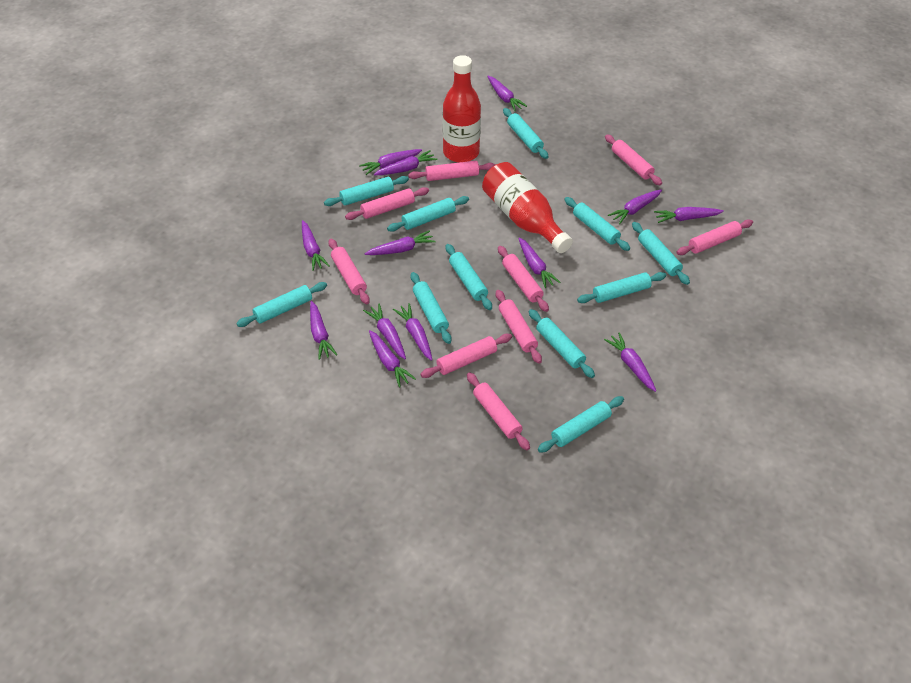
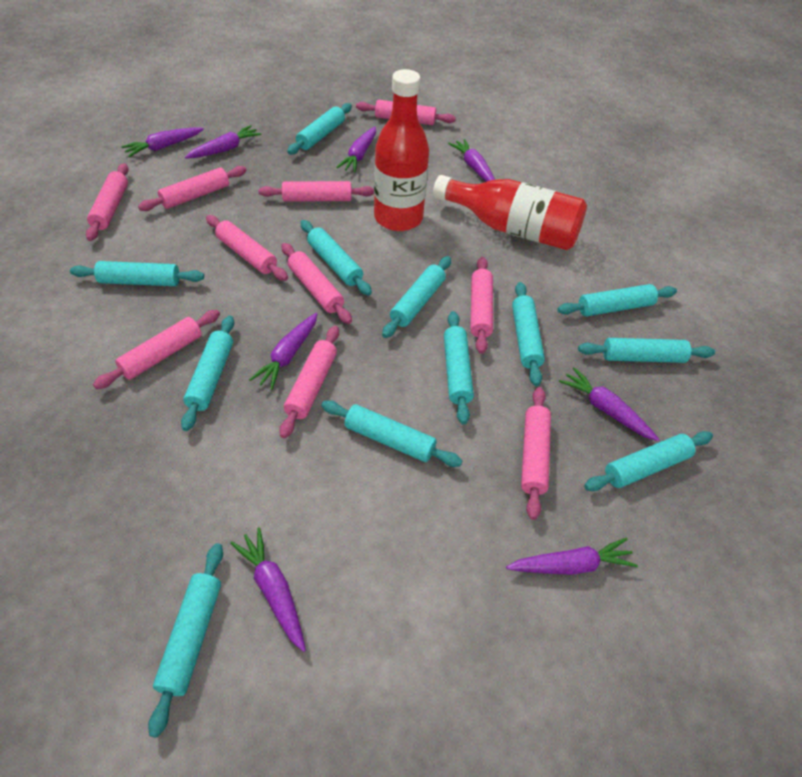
pink rolling pin: [328,239,370,304] [345,187,429,220] [408,161,496,181] [420,334,512,378] [467,372,530,450] [496,290,542,364] [498,246,549,312] [605,134,662,185] [676,219,753,255] = 9 -> [86,163,129,241] [93,310,220,389] [138,166,246,211] [206,215,288,281] [258,181,374,201] [279,326,339,438] [281,243,352,324] [356,100,456,125] [470,257,493,354] [521,387,551,520] = 10
purple carrot: [302,220,329,271] [310,301,337,360] [359,149,422,175] [363,304,406,359] [365,230,435,255] [369,330,416,387] [374,150,437,175] [393,303,432,361] [487,76,527,111] [518,238,561,288] [604,332,656,392] [608,189,662,224] [654,207,724,223] = 13 -> [121,127,204,157] [185,125,262,159] [230,527,306,652] [249,313,318,390] [336,127,376,173] [448,139,495,182] [506,538,638,575] [559,367,659,441] = 8
turquoise rolling pin: [236,282,327,327] [324,176,409,206] [387,196,469,232] [411,272,452,344] [446,244,492,310] [503,108,548,159] [529,309,595,378] [538,396,624,453] [564,197,630,251] [577,272,666,303] [632,222,690,285] = 11 -> [70,261,204,286] [148,543,223,738] [181,316,234,431] [287,103,352,154] [300,220,372,296] [321,400,462,467] [382,256,451,338] [444,311,474,424] [512,282,545,386] [557,284,677,317] [578,338,715,363] [584,431,713,491] = 12

